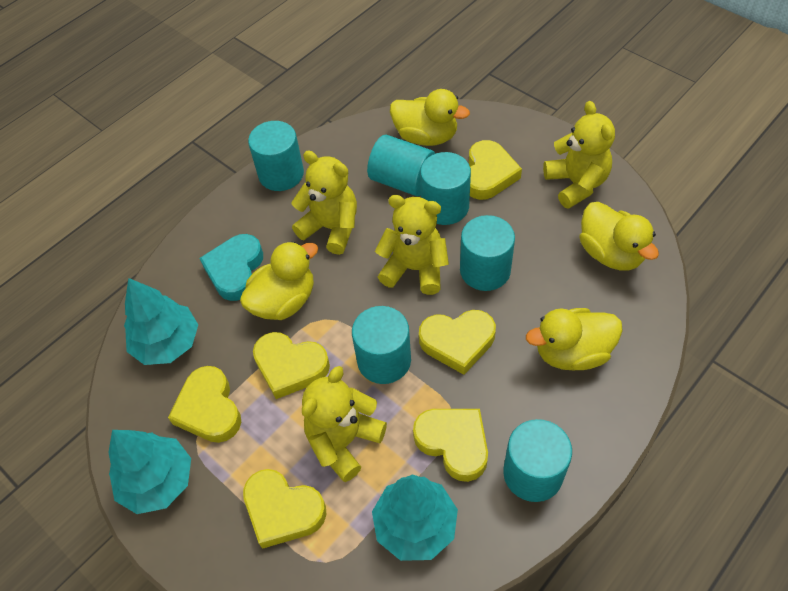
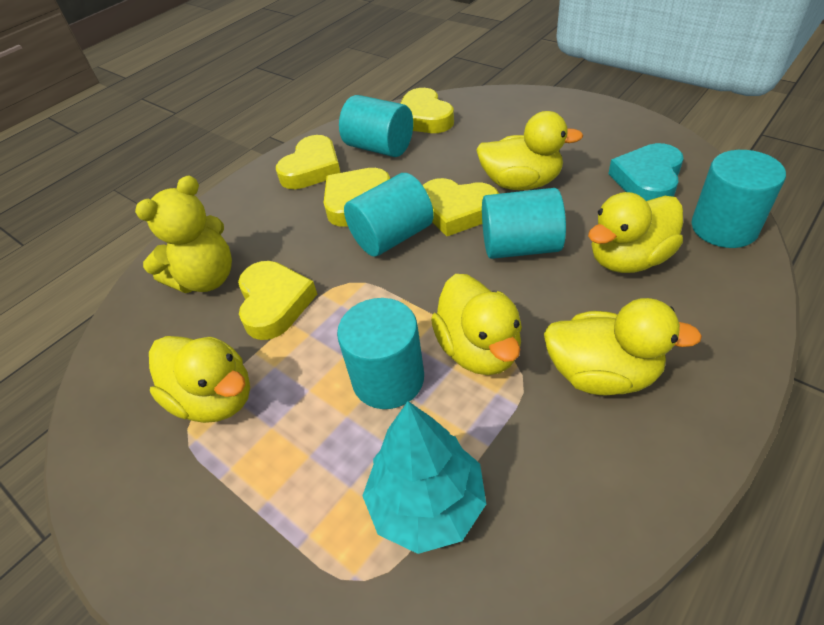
turquoise cylinder: [248,121,304,191] [352,306,411,384] [367,135,435,196] [420,152,471,225] [460,215,515,291] [503,419,572,502] = 6 -> [337,298,424,409] [339,95,413,157] [344,173,434,257] [482,188,566,259] [691,150,786,248] = 5
turquoise tree: [108,430,191,514] [124,278,198,365] [372,474,458,561] = 3 -> [362,401,486,554] = 1
yellow duck: [240,241,318,320] [390,89,470,146] [526,308,623,370] [580,202,659,270] = 4 -> [149,336,250,423] [431,274,522,375] [476,111,583,190] [544,298,702,395] [588,192,683,273] = 5
yellow heart: [168,366,241,443] [243,469,327,549] [253,332,330,399] [413,409,488,482] [419,310,496,375] [469,140,522,200] = 6 -> [238,261,317,340] [276,135,341,189] [324,168,390,227] [400,88,454,133] [422,178,499,236] = 5
yellow teddy bear: [291,151,357,255] [302,366,387,482] [375,195,449,295] [543,101,615,209] = 4 -> [135,176,232,293] = 1

